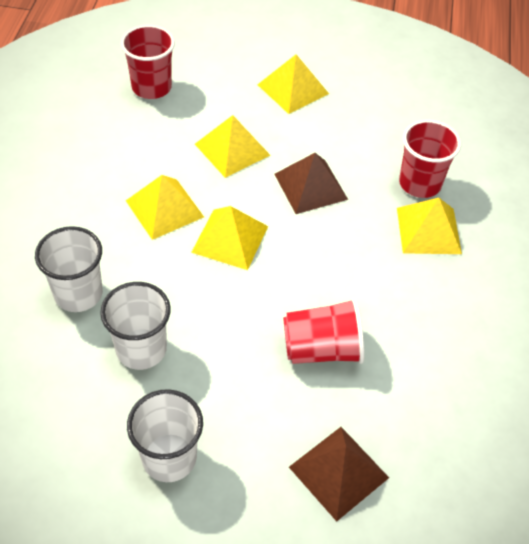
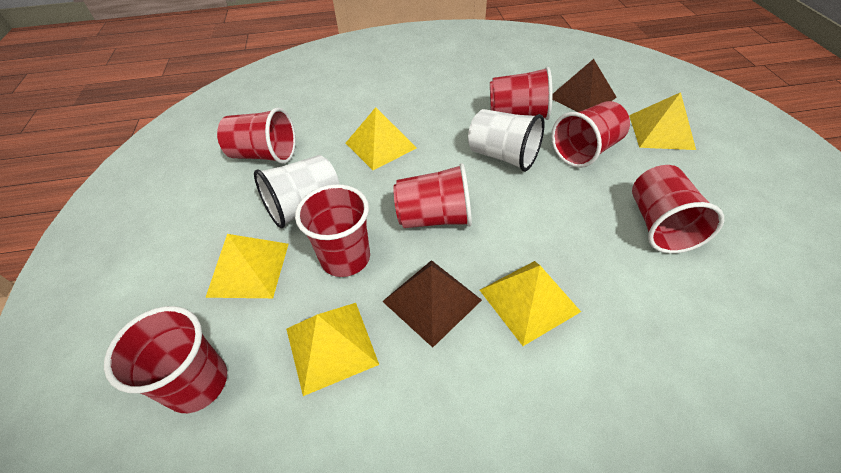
red cup: [121,25,175,99] [283,298,364,364] [399,120,461,198] = 3 -> [104,306,227,413] [217,107,296,164] [295,184,370,277] [393,163,472,228] [490,66,552,120] [551,101,630,168] [632,165,724,254] = 7
white cup: [35,226,103,312] [100,282,171,370] [127,389,203,482] = 3 -> [254,155,339,228] [468,109,545,171] = 2

